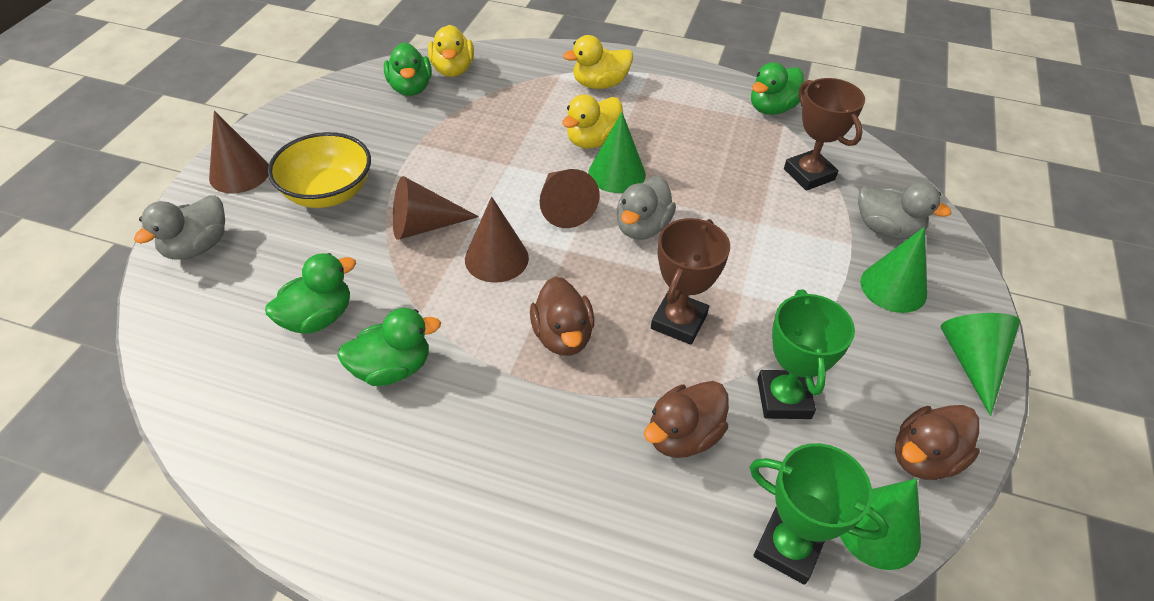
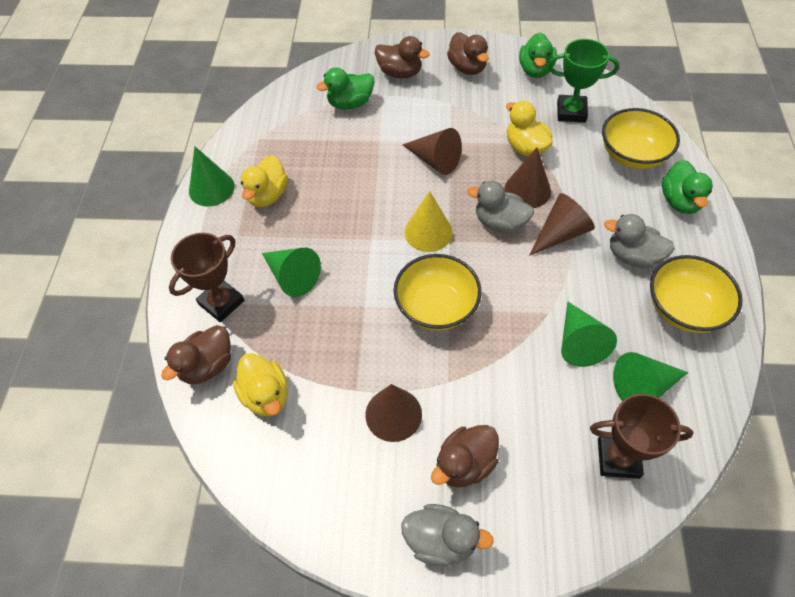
brown duck: [530,276,594,356] [644,381,729,458] [895,405,980,480] = 3 -> [161,325,231,384] [375,36,430,78] [431,425,499,488] [447,32,489,75] = 4
green duck: [265,253,356,334] [337,308,441,386] [384,42,432,96] [751,62,805,115] = 4 -> [316,67,375,110] [519,33,557,78] [662,160,713,214] = 3
green trophy: [750,443,889,585] [757,290,855,419] = 2 -> [548,39,619,123] = 1
yellow bowl: [268,132,371,208] = 1 -> [394,254,482,331] [602,108,680,169] [650,255,743,333] = 3
yellow cone: none = 0 -> [404,191,453,252] = 1

